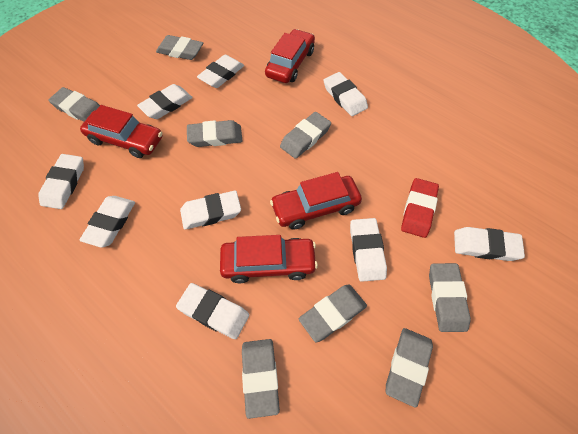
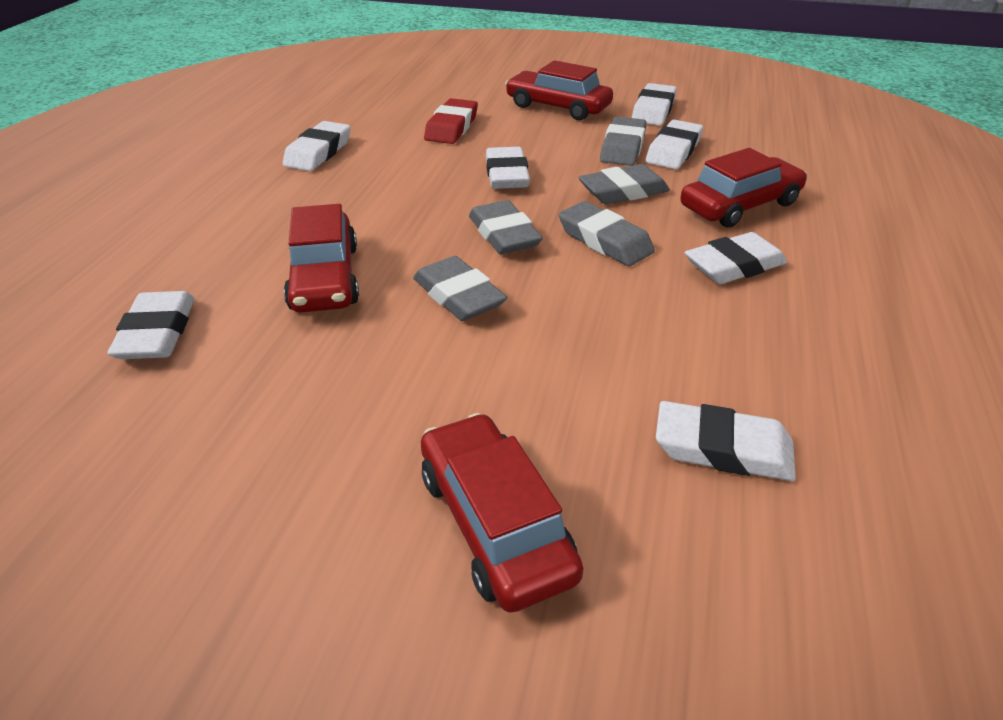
grey eraser: [48,87,100,122] [156,35,203,60] [187,120,242,147] [242,339,280,419] [280,112,331,159] [299,284,367,342] [386,328,433,408] [429,263,471,332] = 8 -> [413,256,508,321] [469,200,543,254] [559,201,655,266] [578,164,670,204] [600,117,647,166] = 5
white eraser: [38,154,84,209] [80,196,135,248] [137,84,193,119] [176,283,249,339] [180,191,241,230] [197,55,244,88] [323,72,368,116] [350,218,387,282] [454,227,525,261] = 9 -> [107,291,195,359] [283,121,351,171] [486,147,530,189] [632,83,677,126] [645,120,703,169] [656,401,796,481] [685,232,787,284] = 7

